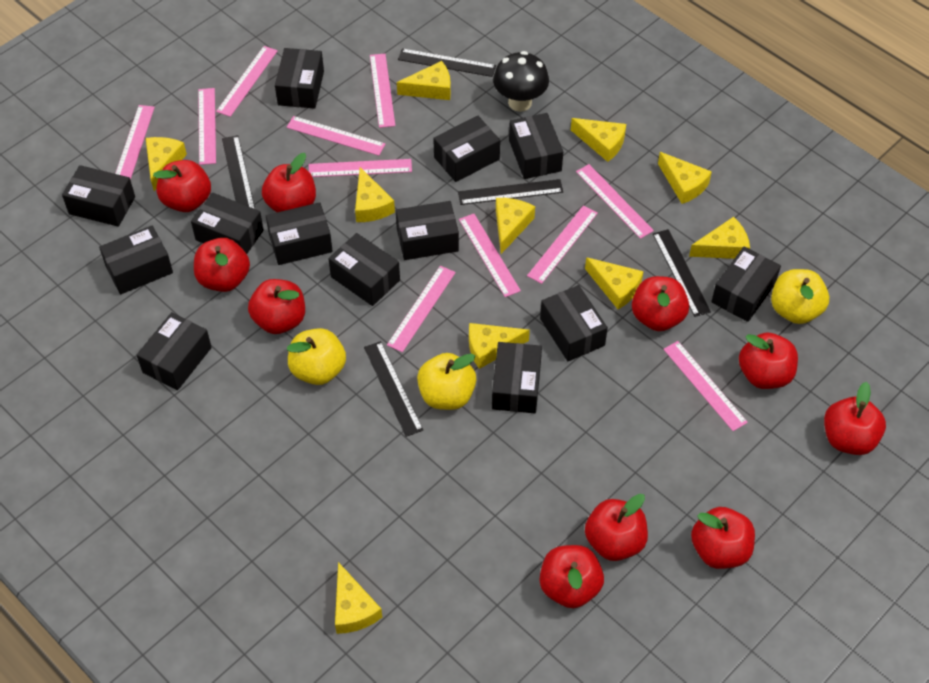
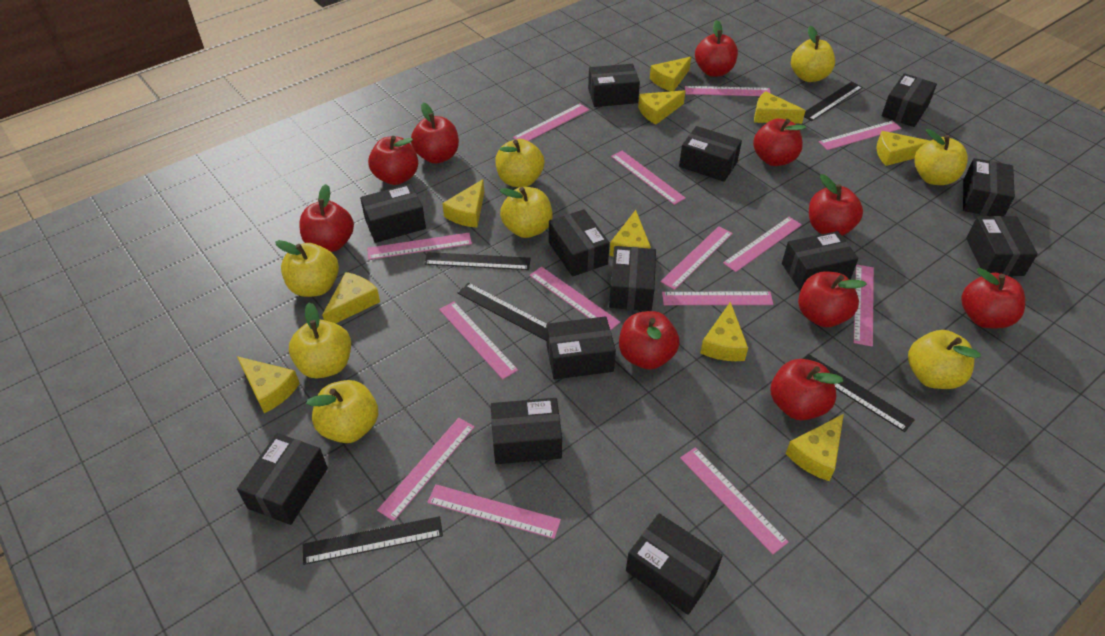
black mushroom: [493,51,549,112] = 1 -> none = 0
pink ruler: [115,105,155,180] [198,88,216,165] [216,46,278,117] [287,116,385,156] [309,159,412,177] [370,54,395,128] [387,266,456,352] [459,214,521,297] [527,205,598,284] [576,164,654,239] [663,341,748,431] = 11 -> [367,233,472,260] [377,418,475,521] [427,484,561,539] [439,302,518,379] [513,104,589,141] [529,267,621,330] [611,151,686,205] [660,226,733,290] [662,291,773,305] [680,447,789,555] [685,86,771,96] [723,217,802,272] [819,120,902,150] [854,264,874,347] = 14
yellow apple: [287,328,346,385] [417,353,476,410] [771,269,829,324] = 3 -> [275,240,339,297] [289,303,351,378] [306,380,378,443] [495,139,544,187] [499,187,552,238] [791,26,835,82] [908,330,981,389] [914,129,968,185] = 8

